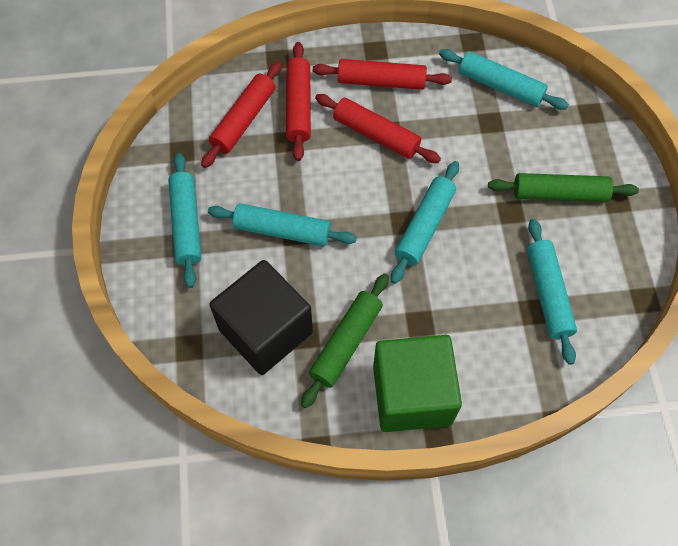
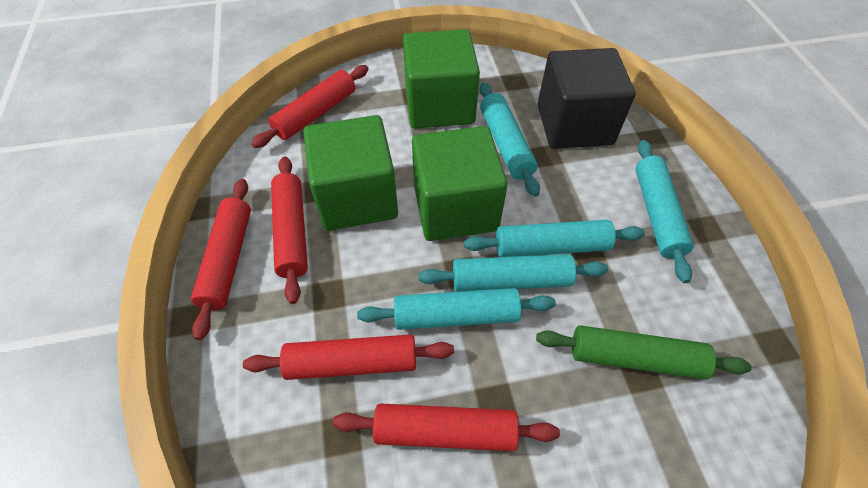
green cube: [373,335,462,432] = 1 -> [304,115,398,231] [403,29,480,128] [412,126,508,241] = 3
green rolling pin: [301,273,389,408] [488,173,639,202] = 2 -> [536,325,752,380] = 1
red rolling pin: [201,61,282,168] [286,42,311,161] [313,59,452,90] [315,94,441,163] = 4 -> [191,179,251,340] [243,334,454,380] [251,65,368,148] [271,156,308,304] [333,403,560,451] = 5

